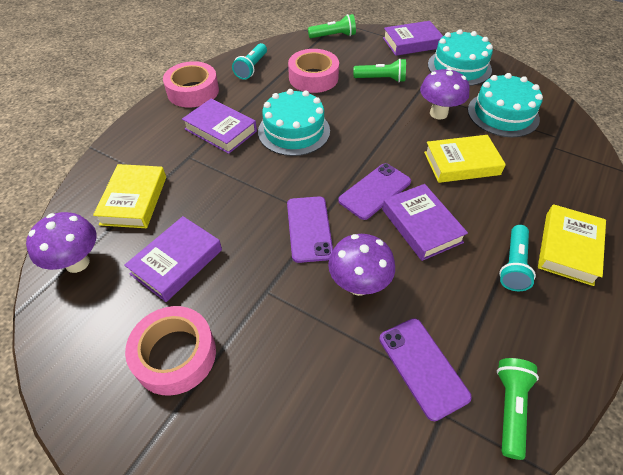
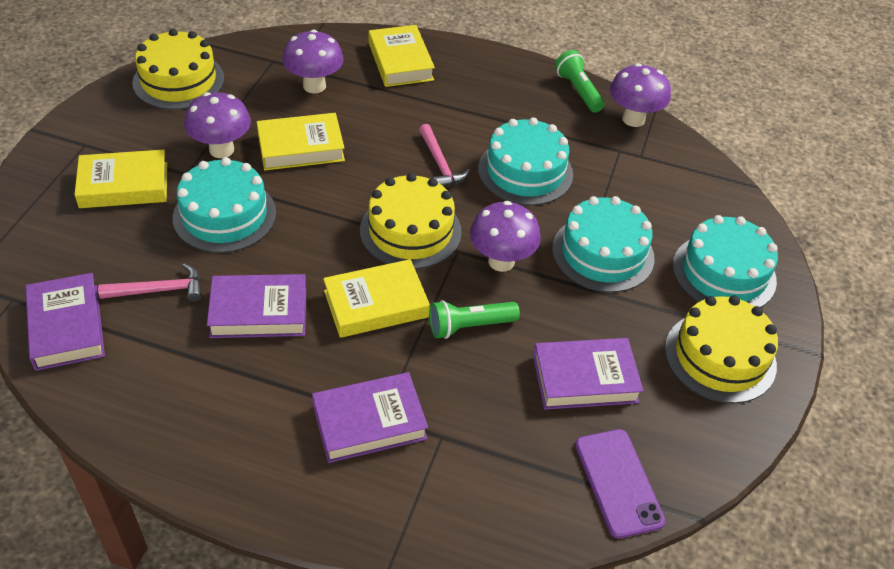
green flashlight: [308,14,356,38] [353,59,406,82] [497,358,539,460] = 3 -> [429,300,520,339] [555,50,605,113] = 2
pink hammer: none = 0 -> [98,264,201,302] [419,124,470,187] = 2
pink tape: [125,306,216,396] [163,61,219,108] [288,49,339,93] = 3 -> none = 0
purple mushroom: [26,212,97,273] [328,234,395,296] [420,68,470,120] = 3 -> [184,92,251,158] [282,30,344,93] [470,201,541,272] [610,63,671,127] = 4
purple phone: [287,196,333,263] [338,163,411,220] [379,318,472,421] = 3 -> [575,429,666,538] = 1
turquoise cake: [258,89,330,156] [428,29,493,86] [468,73,543,137] = 3 -> [173,157,276,253] [478,117,573,206] [552,196,654,293] [673,215,778,307] = 4
turquoise flashlight: [232,43,267,80] [499,225,536,291] = 2 -> none = 0
yellow book: [93,164,166,228] [424,135,506,183] [538,204,606,286] = 3 -> [74,150,167,208] [257,113,345,170] [323,259,430,338] [369,25,435,87] = 4
yellow cake: none = 0 -> [132,29,224,110] [360,173,462,269] [665,296,778,403] = 3

